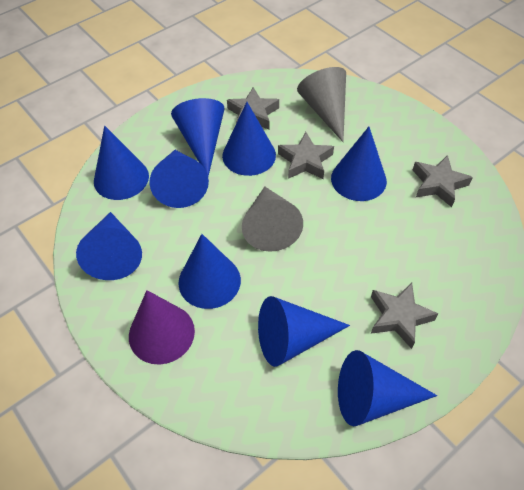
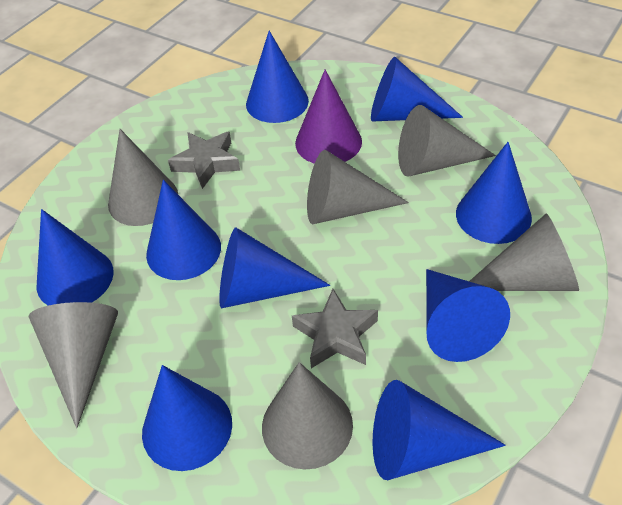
grey cone: [242,187,303,252] [297,67,346,142] = 2 -> [28,302,118,428] [108,129,178,226] [262,362,353,469] [307,150,409,224] [398,105,496,177] [469,213,579,291] = 6
grey star: [227,87,279,130] [278,132,334,179] [371,283,439,349] [413,155,473,207] = 4 -> [168,132,240,189] [292,289,378,368] = 2

